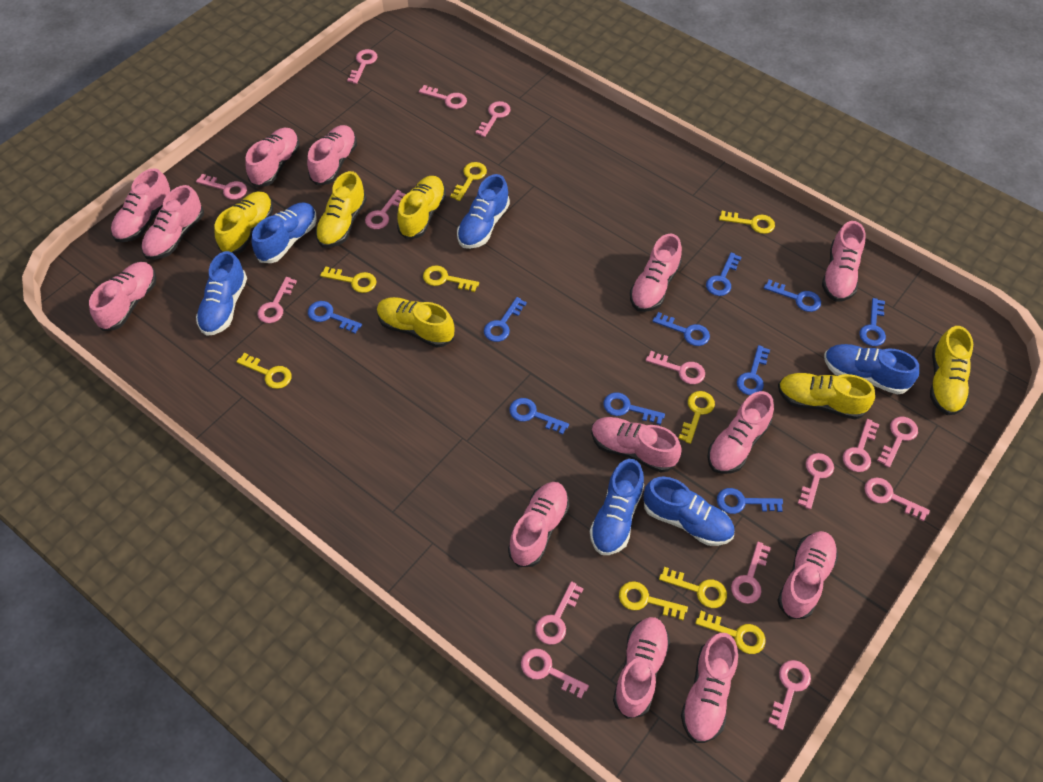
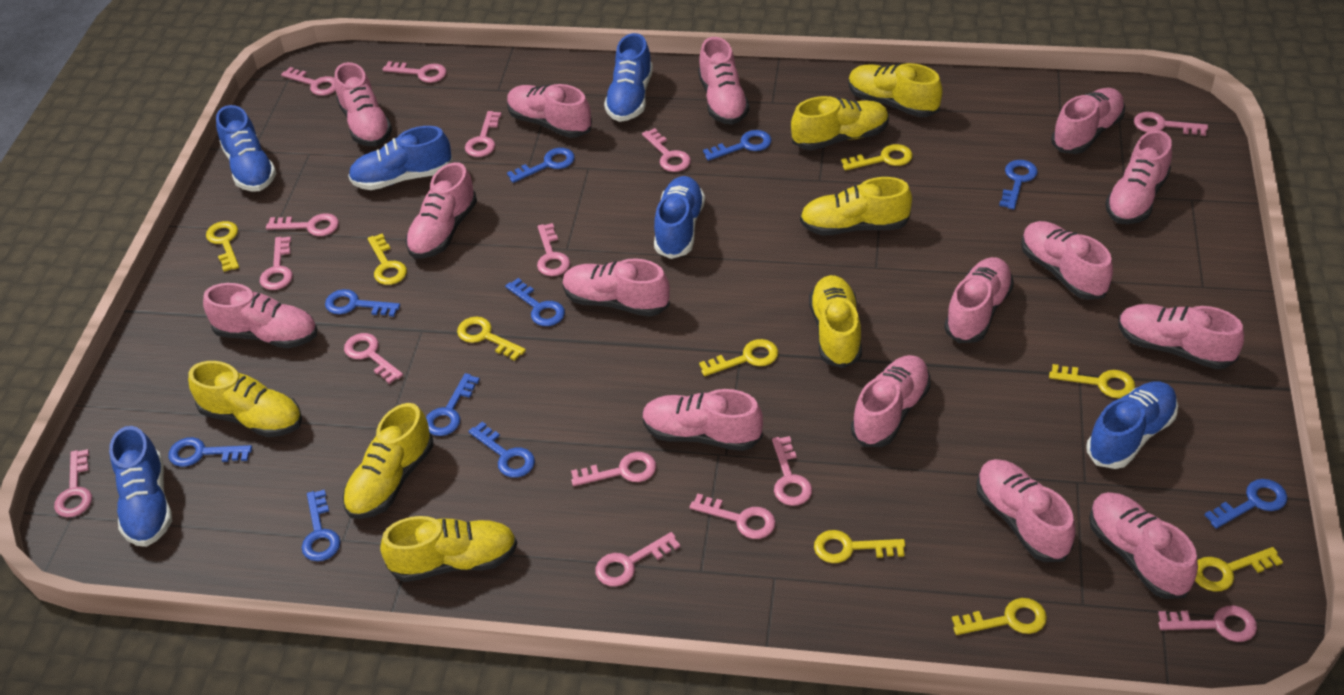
pink shoe: [89,262,156,331] [111,168,171,242] [141,185,204,260] [245,128,300,187] [307,125,357,185] [508,482,569,567] [591,417,682,472] [613,617,670,719] [630,234,682,312] [681,633,738,743] [707,391,774,474] [777,531,838,619] [822,221,865,302] = 13 -> [203,283,317,348] [334,62,392,146] [406,162,477,259] [507,84,592,138] [563,258,670,317] [642,389,763,451] [698,37,750,125] [851,355,930,447] [944,257,1014,343] [977,459,1076,562] [1021,221,1113,300] [1051,88,1125,154] [1089,492,1198,599] [1105,130,1172,224] [1119,304,1244,369] = 15
yellow shoe: [214,192,273,255] [315,171,367,248] [377,297,454,347] [397,176,446,239] [778,373,875,419] [930,326,973,415] = 6 -> [188,361,302,437] [343,403,433,519] [380,516,517,582] [791,96,889,150] [800,177,912,235] [809,275,862,369] [848,63,943,117] = 7

